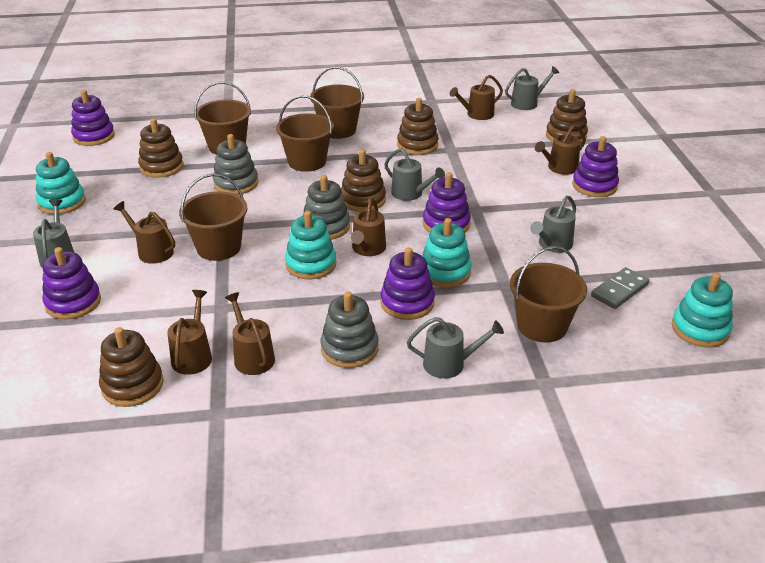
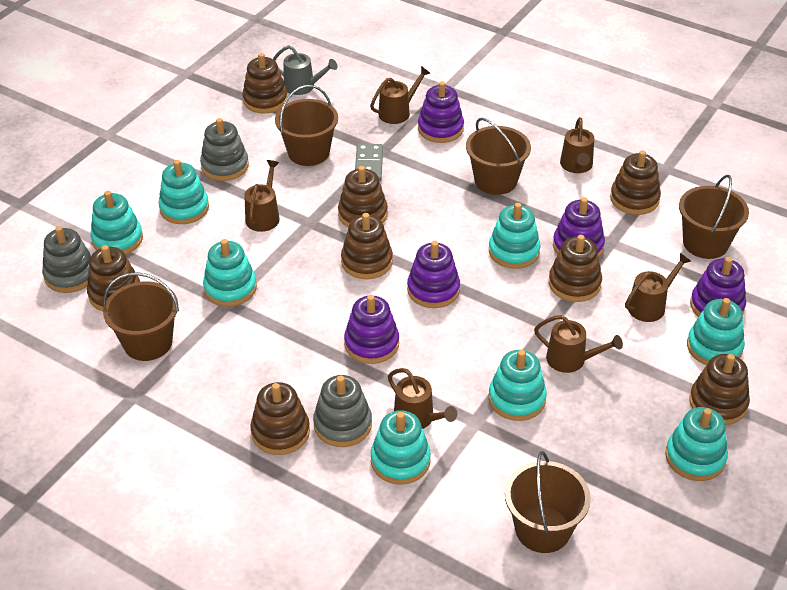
brown stacking toy: [99,327,163,407] [138,118,183,178] [341,149,386,212] [397,98,439,155] [546,89,588,143] = 5 -> [87,245,140,312] [242,53,288,114] [250,382,310,455] [338,166,388,227] [341,213,393,279] [549,235,602,302] [610,151,661,215] [689,354,750,425] = 8
grey watering can: [33,199,74,267] [384,148,445,201] [407,317,504,378] [505,66,559,110] [530,195,576,253] = 5 -> [273,45,338,95] = 1
turquoise stacking toy: [36,152,86,215] [285,211,336,279] [422,218,472,287] [672,273,733,347] = 4 -> [90,191,143,254] [158,160,209,224] [203,239,257,307] [371,410,431,484] [489,203,540,269] [489,350,547,421] [665,407,728,481] [687,298,745,365] = 8

